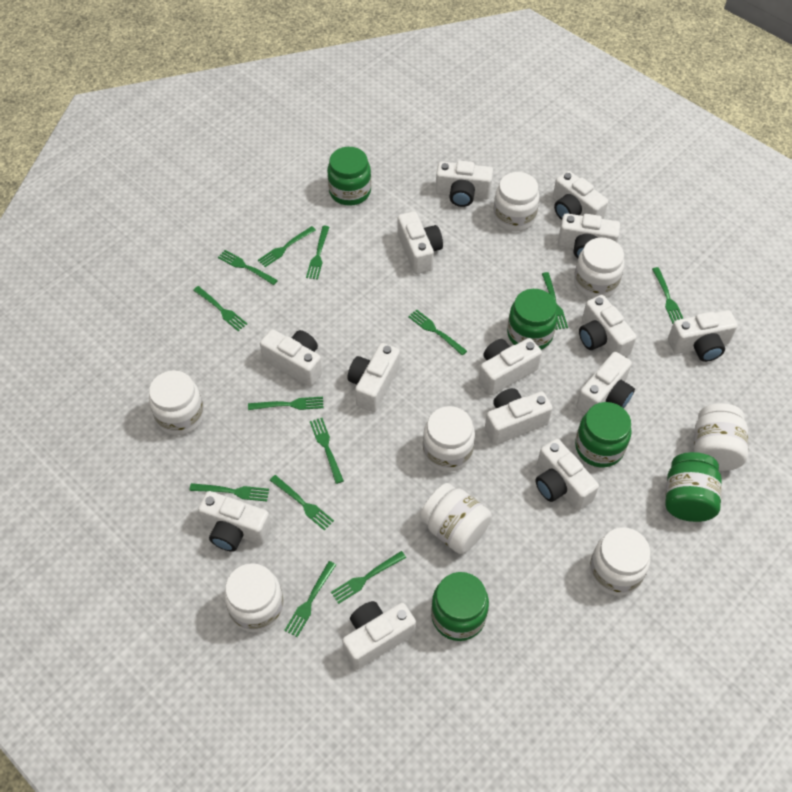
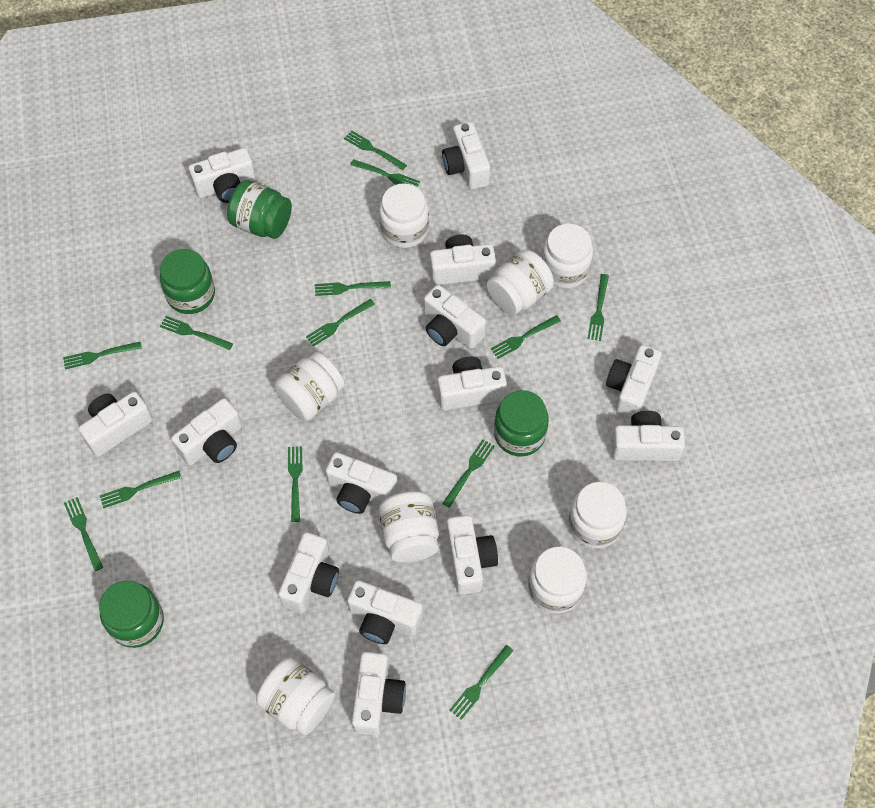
green jar: [327,147,371,206] [431,572,489,641] [507,289,558,350] [575,402,632,467] [665,452,722,522] = 5 -> [99,580,164,648] [160,249,215,314] [227,180,292,239] [494,390,549,456] = 4

